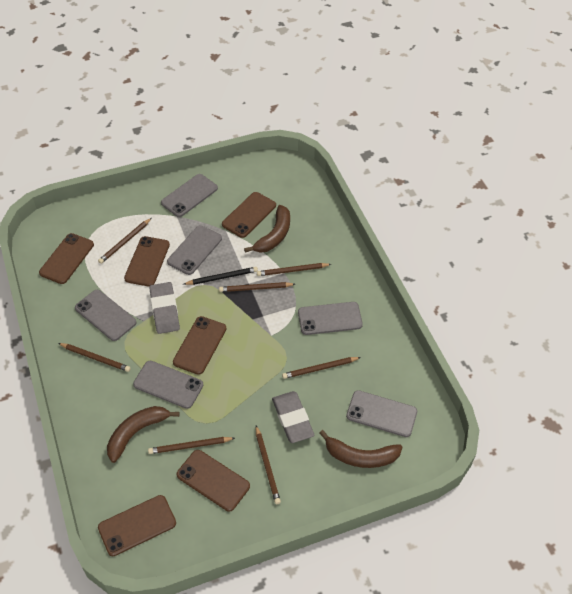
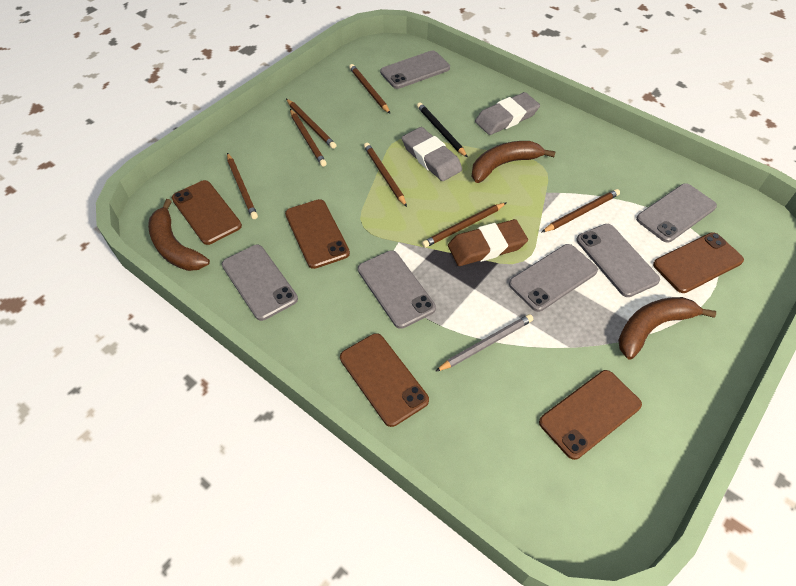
brown eraser: none = 0 -> [448,219,528,266] = 1
brown phone: [39,233,94,284] [98,495,176,556] [124,236,170,287] [173,316,226,375] [177,450,250,512] [222,192,276,238] = 6 -> [172,180,242,245] [285,199,350,269] [340,333,429,427] [539,370,642,460] [653,232,744,293] = 5
grey pencil: none = 0 -> [435,314,533,372] = 1

